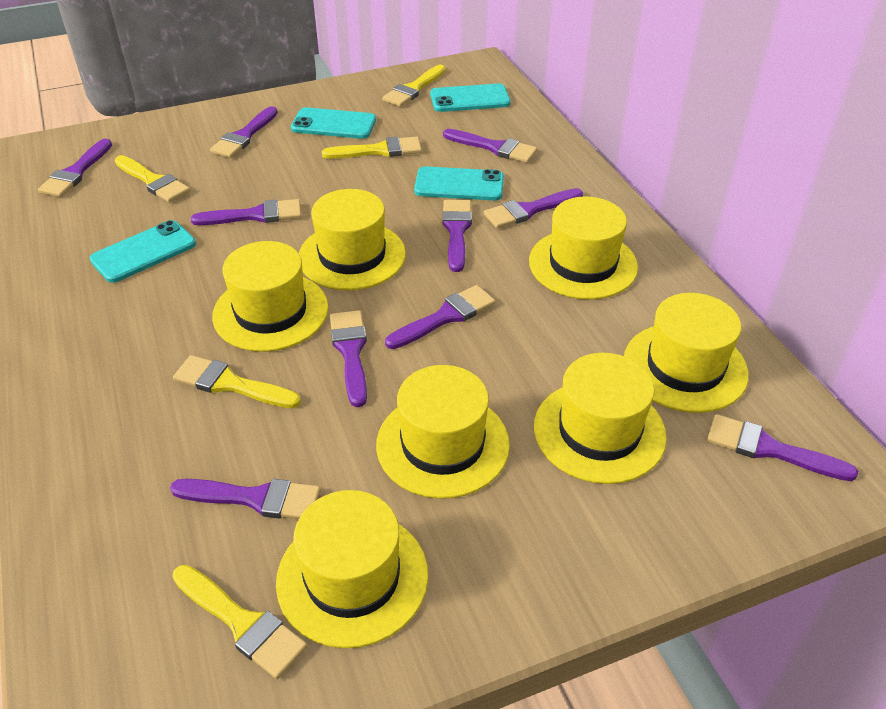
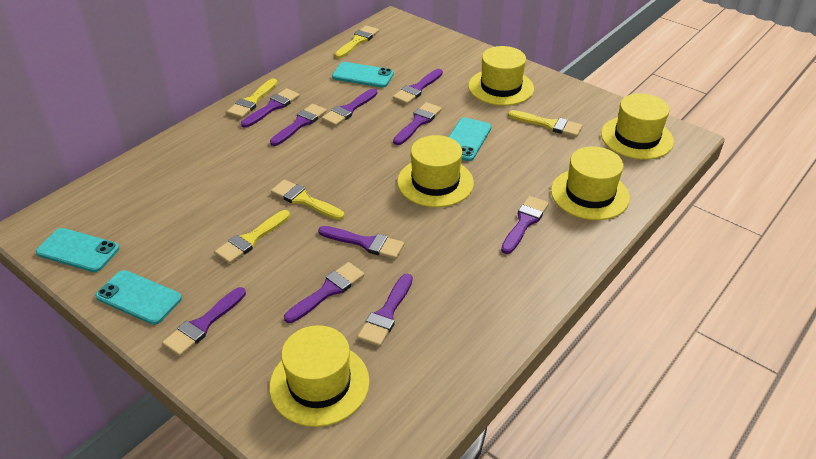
yellow hat: [212,241,329,352] [276,490,428,648] [299,189,406,290] [376,365,510,499] [529,197,638,300] [534,353,667,484] [624,293,749,413] = 7 -> [269,325,370,427] [397,135,474,207] [468,46,534,106] [551,146,630,220] [601,93,674,160] = 5

